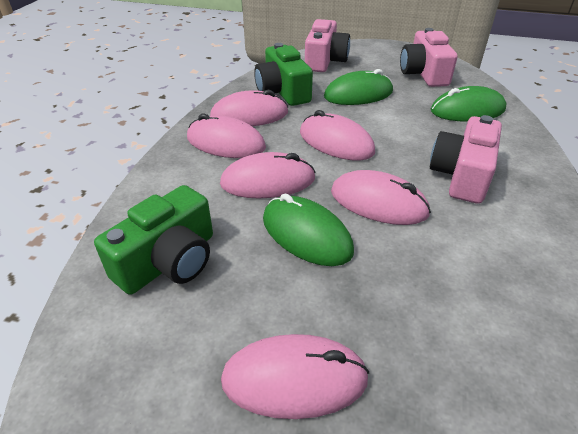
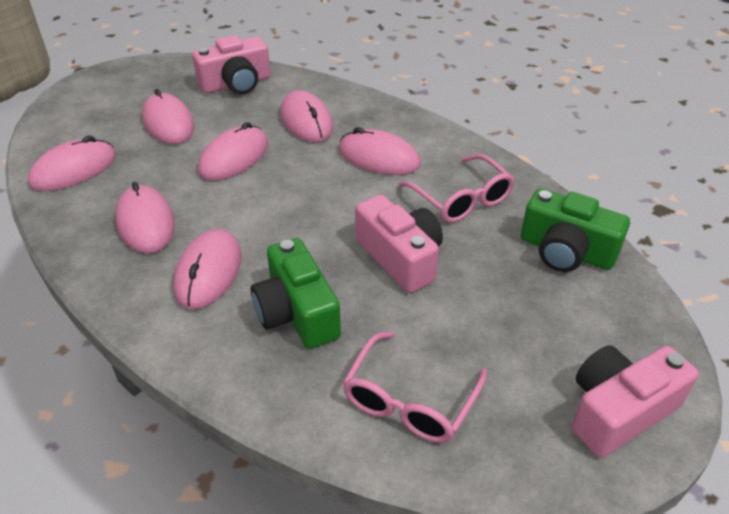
green mouse: [263,193,354,266] [324,69,393,105] [431,86,507,122] = 3 -> none = 0
pink glasses: none = 0 -> [343,331,487,443] [399,154,515,223] = 2
pink mouse: [187,113,266,158] [210,90,288,126] [220,152,315,198] [221,334,369,419] [300,110,375,161] [331,170,431,225] = 6 -> [28,136,116,191] [115,182,175,253] [142,89,195,144] [173,229,241,309] [198,122,268,181] [280,90,333,142] [339,127,421,175] = 7

